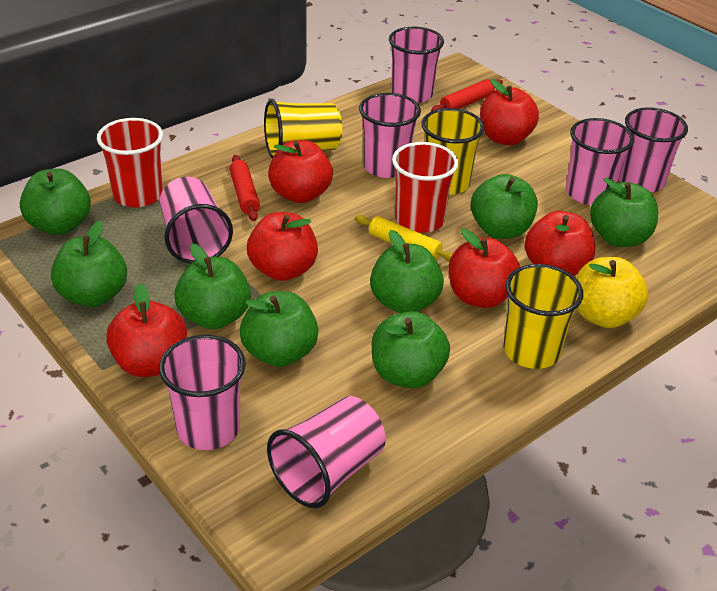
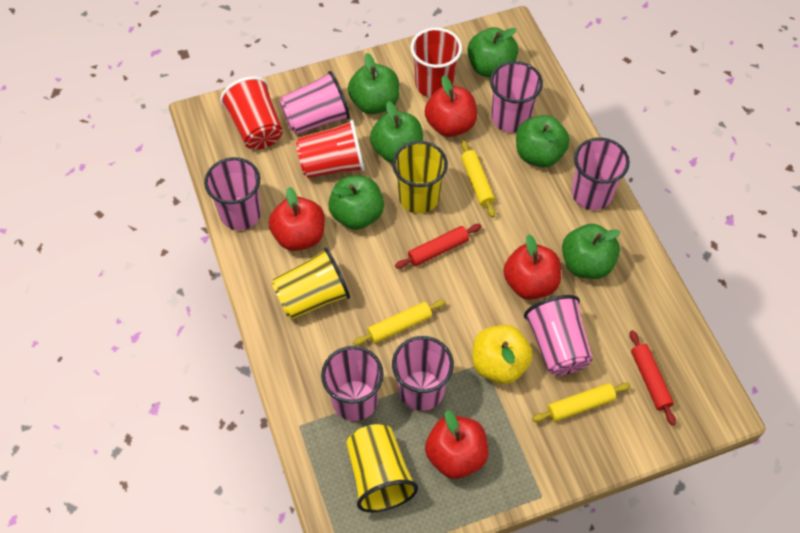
green apple: [20,168,91,235] [51,220,127,307] [174,244,251,329] [240,291,318,367] [370,230,444,313] [372,311,450,388] [471,174,538,239] [590,178,658,247] = 8 -> [328,176,384,230] [348,53,399,114] [370,101,423,163] [467,27,518,77] [516,115,570,167] [562,224,620,279] = 6
red apple: [106,283,187,377] [247,212,318,281] [268,140,333,203] [449,229,520,308] [480,79,539,145] [525,211,595,276] = 6 -> [269,187,325,251] [425,75,477,137] [425,410,488,479] [503,234,561,300] = 4
red cup: [97,118,163,207] [392,142,458,233] = 2 -> [220,76,283,149] [296,120,365,178] [410,28,462,98] = 3
yellow rolling pin: [355,215,453,261] = 1 -> [353,300,446,345] [461,140,495,218] [532,383,631,422] = 3

